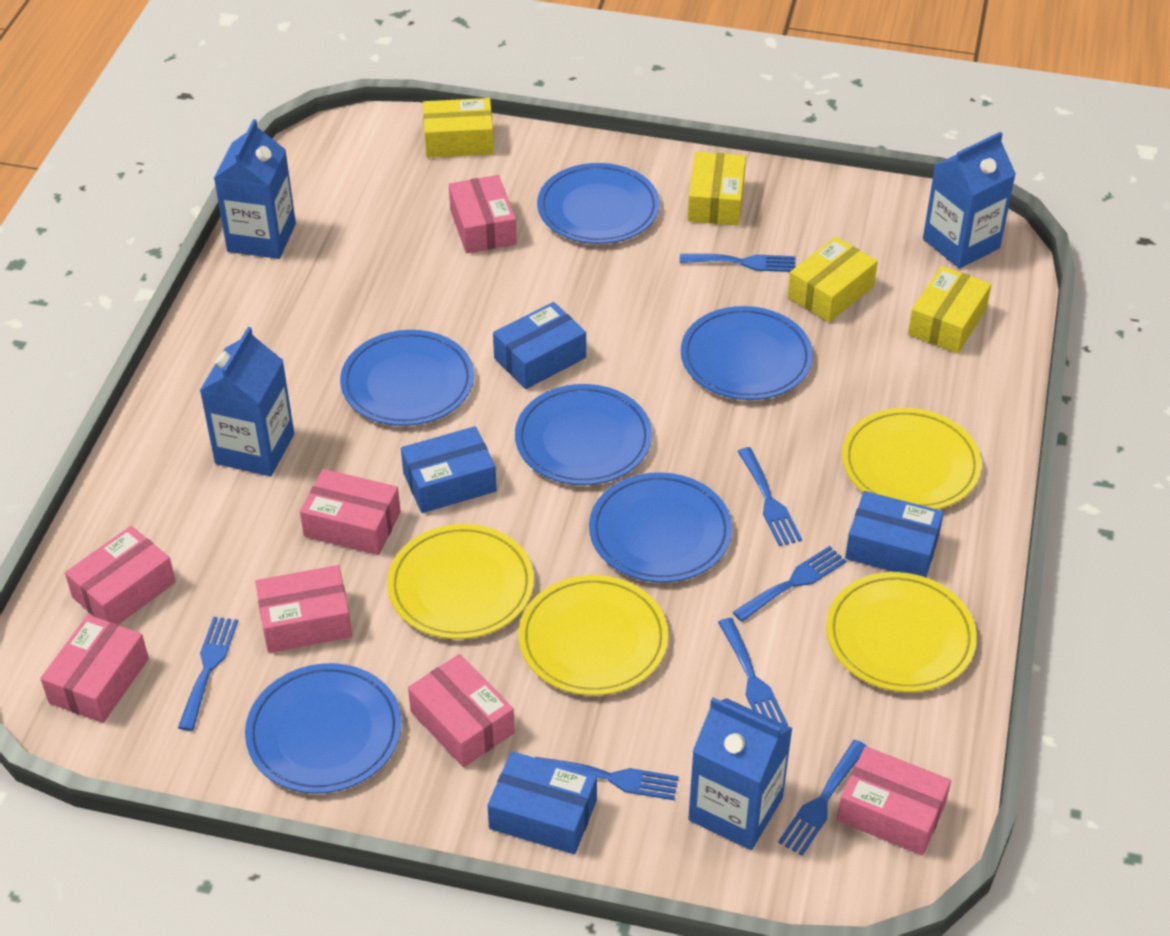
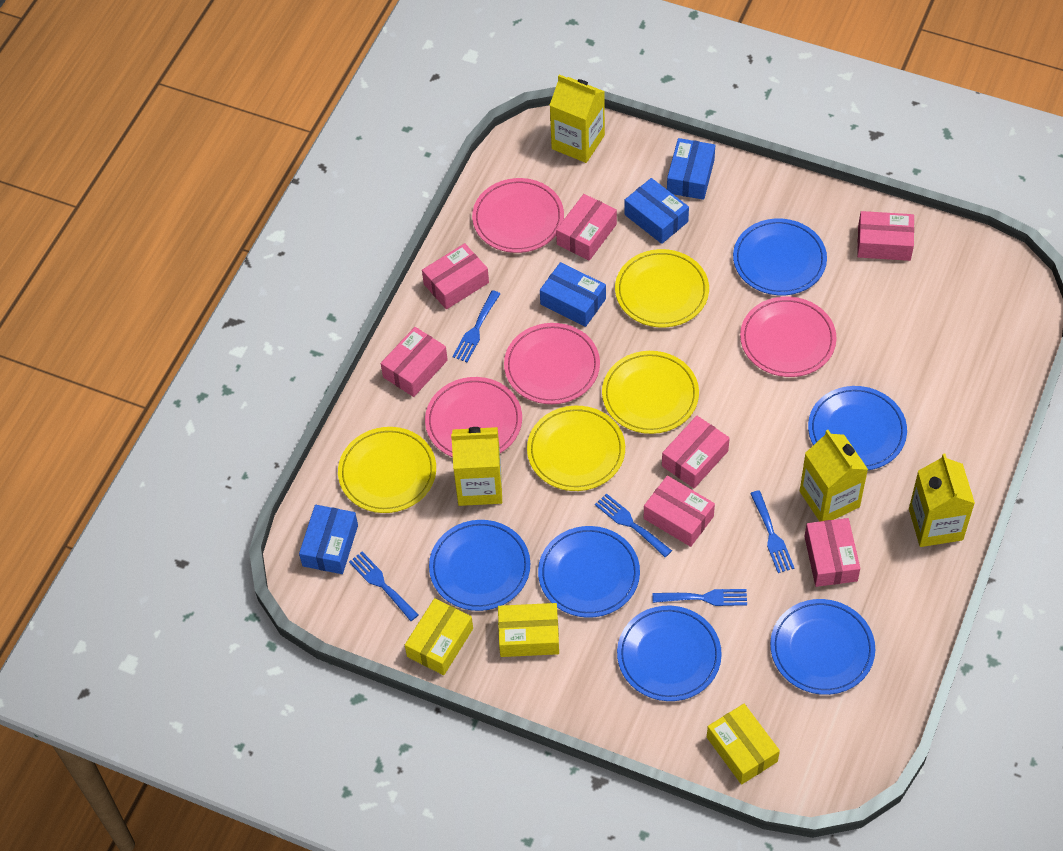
blue carton: [200,327,294,476] [214,119,296,259] [688,698,793,850] [923,132,1016,269] = 4 -> none = 0
blue fork: [178,617,238,731] [535,757,679,800] [680,254,795,272] [718,618,788,726] [733,546,846,622] [737,447,802,546] [778,740,868,856] = 7 -> [349,552,419,621] [452,290,500,362] [595,493,672,557] [652,589,747,606] [750,490,794,573] = 5
pink plate: none = 0 -> [425,377,522,457] [472,178,564,253] [504,323,600,404] [740,296,836,377] = 4
yellow box: [423,98,494,158] [688,152,746,225] [788,237,878,322] [908,266,991,353] = 4 -> [405,598,473,675] [498,603,559,657] [707,704,780,785] = 3
yellow carton: none = 0 -> [451,427,502,506] [550,75,605,163] [800,430,868,522] [909,453,975,547] = 4

